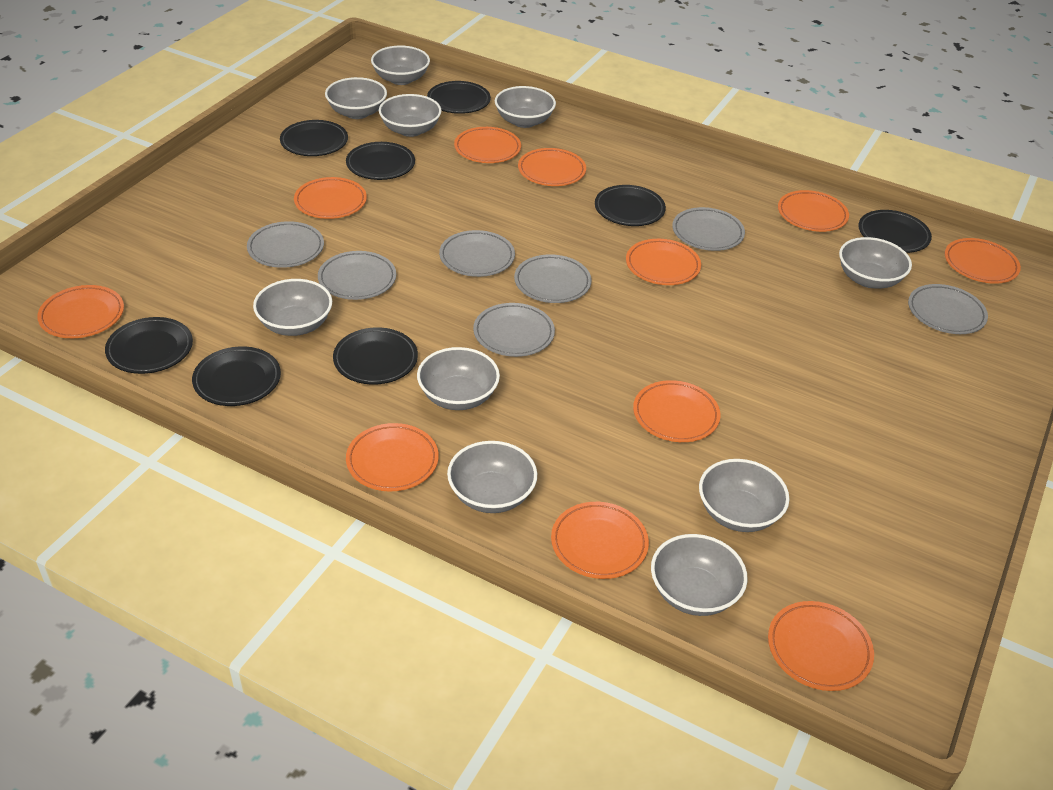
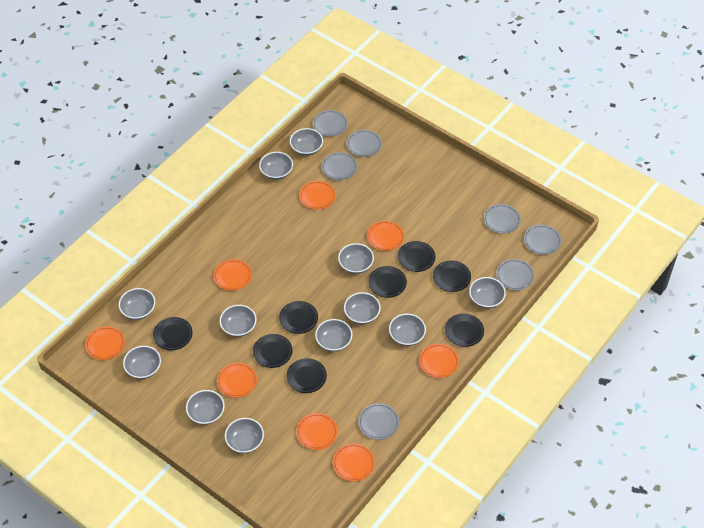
grey bowl: [253,279,332,336] [325,77,387,119] [371,46,430,85] [379,94,442,137] [417,347,500,410] [447,441,537,513] [495,86,556,128] [651,534,748,616] [699,459,790,532] [839,237,912,289] = 10 -> [119,288,155,320] [123,346,161,379] [186,390,225,425] [220,305,257,337] [225,418,264,453] [259,152,293,180] [290,128,323,156] [315,319,353,352] [338,243,374,274] [344,292,381,324] [389,314,426,346] [469,277,506,308] = 12
orange plate: [37,285,124,338] [294,177,367,219] [346,423,439,491] [454,127,521,163] [518,148,586,186] [551,502,649,579] [626,239,701,285] [633,380,720,442] [768,601,874,691] [778,190,849,232] [945,238,1021,284] = 11 -> [85,326,125,360] [214,259,252,291] [217,363,257,398] [296,413,338,450] [299,181,336,210] [333,444,375,481] [367,221,404,251] [419,344,459,378] = 8

